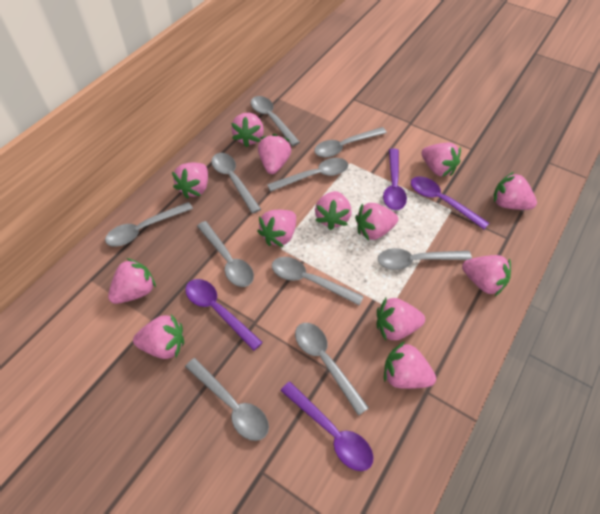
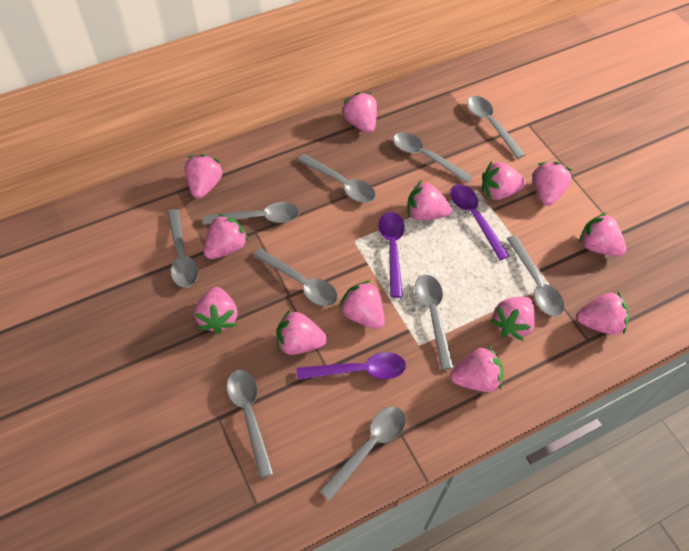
purple spoon: [185,279,263,351] [280,382,373,471] [383,148,407,210] [411,176,489,229] = 4 -> [297,352,406,380] [379,212,405,298] [450,184,509,260] = 3

